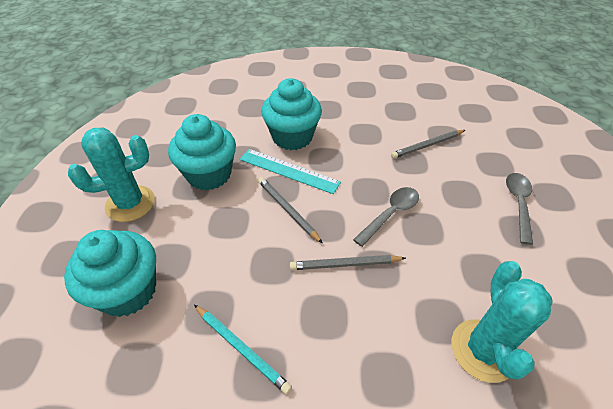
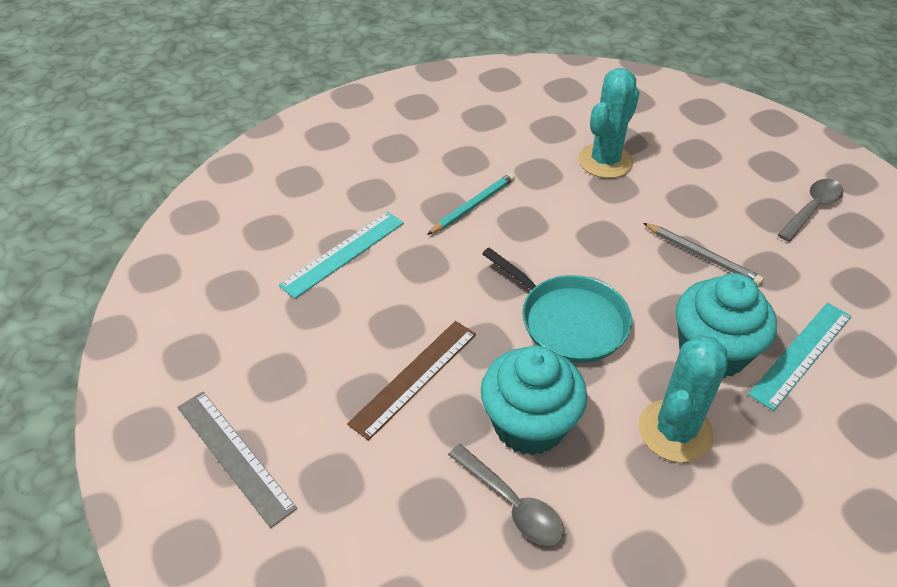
brown ruler: none = 0 -> [347,321,476,441] = 1
grey pencil: [258,177,323,244] [290,255,406,270] [391,130,465,159] = 3 -> [643,223,764,285] = 1
grey ruler: none = 0 -> [177,392,297,528] = 1
turquoise cupcake: [64,230,156,317] [168,114,236,190] [261,78,322,150] = 3 -> [481,346,587,456] [676,273,777,379] = 2
turquoise pan: none = 0 -> [482,248,632,363] = 1
turquoise ruler: [240,149,341,194] = 1 -> [279,212,404,299] [748,303,852,411] = 2

